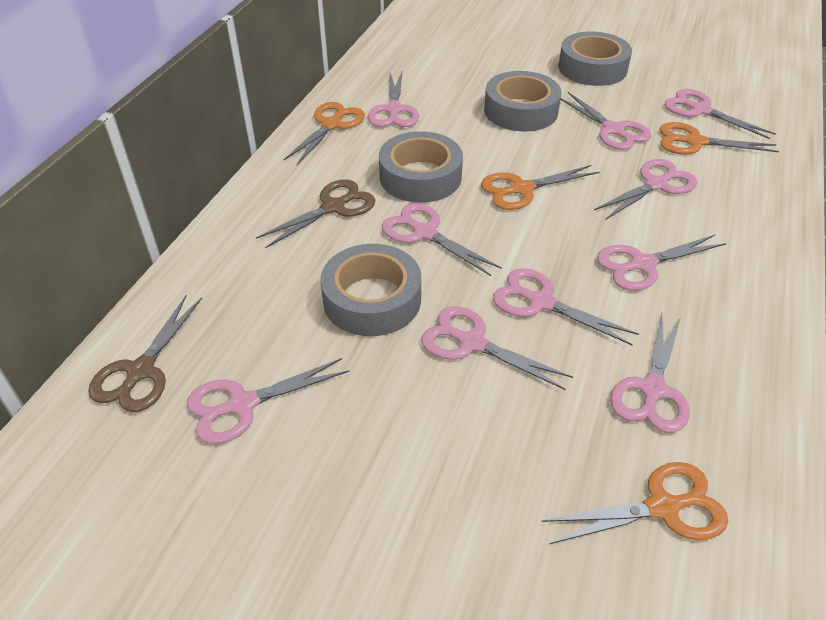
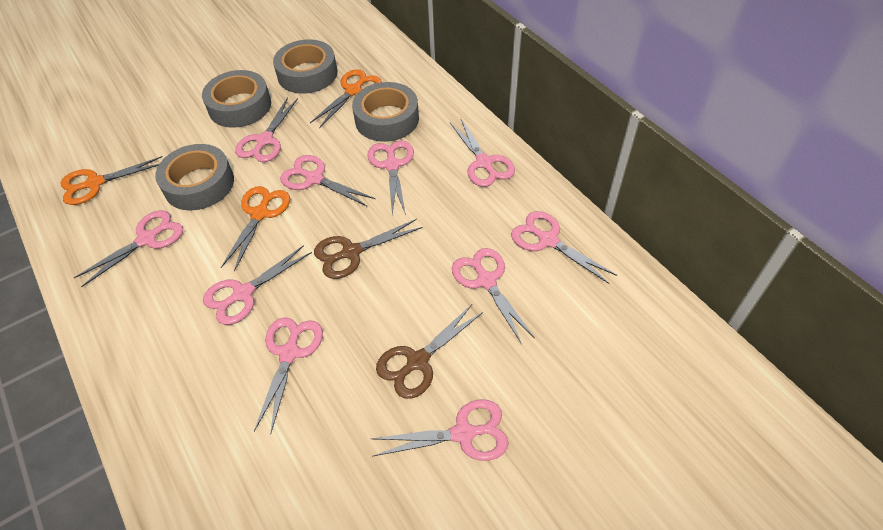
orange scissors: [284,102,365,165] [481,165,599,210] [541,462,728,544] [659,122,779,154] = 4 -> [60,156,163,205] [221,186,290,272] [310,69,382,129] = 3

